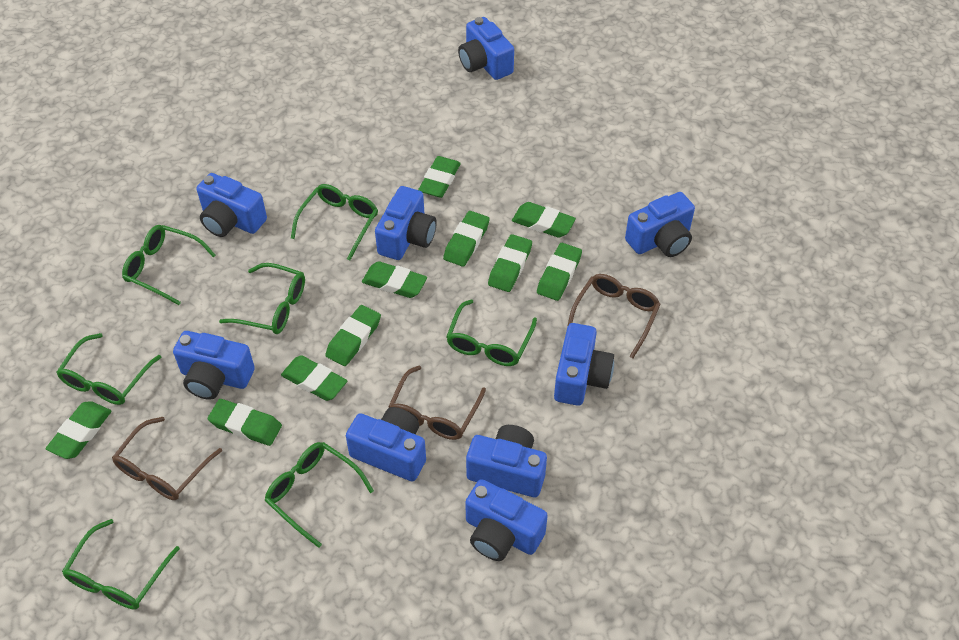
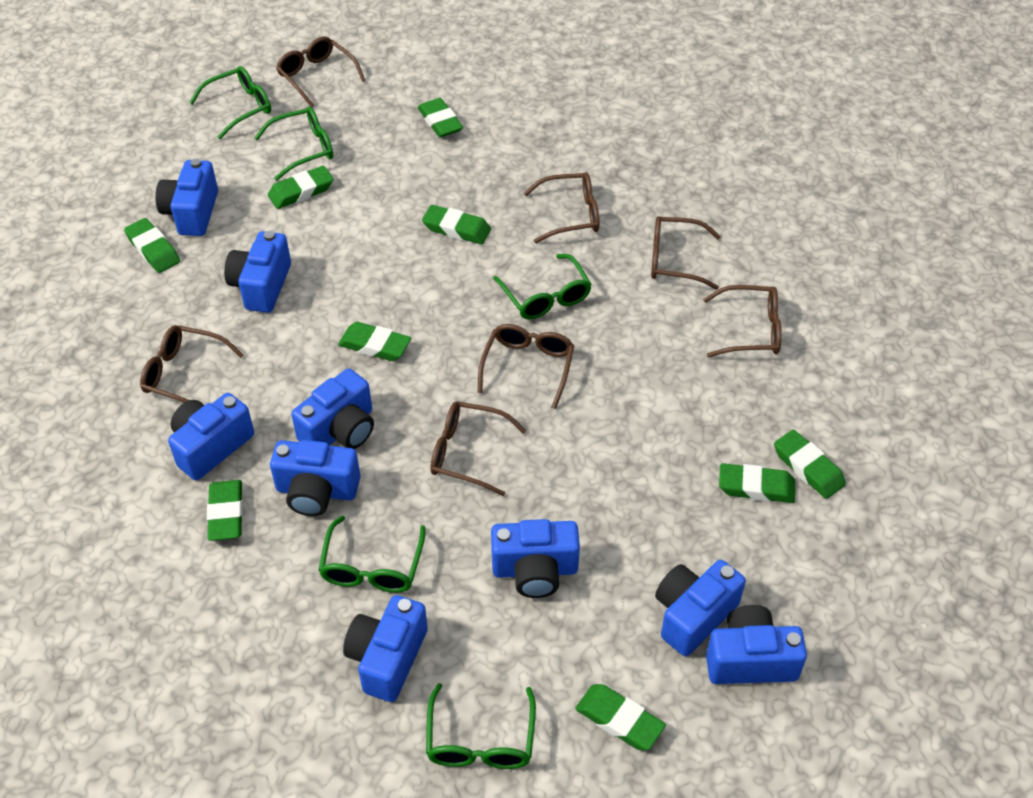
brown glasses: [112,417,222,500] [388,366,486,440] [567,274,661,358] = 3 -> [140,325,243,403] [276,37,366,107] [431,402,526,496] [478,324,574,409] [524,172,599,243] [651,216,721,290] [703,285,782,357] = 7
green eraser: [45,401,111,459] [208,399,282,446] [281,355,347,401] [325,305,381,366] [362,261,427,298] [418,156,461,198] [443,211,489,267] [488,234,532,292] [512,202,576,238] [537,243,582,301] = 10 -> [124,218,180,273] [207,480,243,541] [268,166,334,209] [338,322,411,361] [418,98,463,138] [422,205,491,244] [575,684,666,750] [719,463,795,503] [774,430,846,499] = 9
green glasses: [57,333,161,405] [62,519,180,610] [122,225,216,305] [219,263,305,334] [264,442,374,548] [291,184,378,260] [446,299,537,366] = 7 -> [189,66,271,139] [254,107,333,181] [319,516,426,593] [426,683,536,769] [493,254,592,319] = 5

